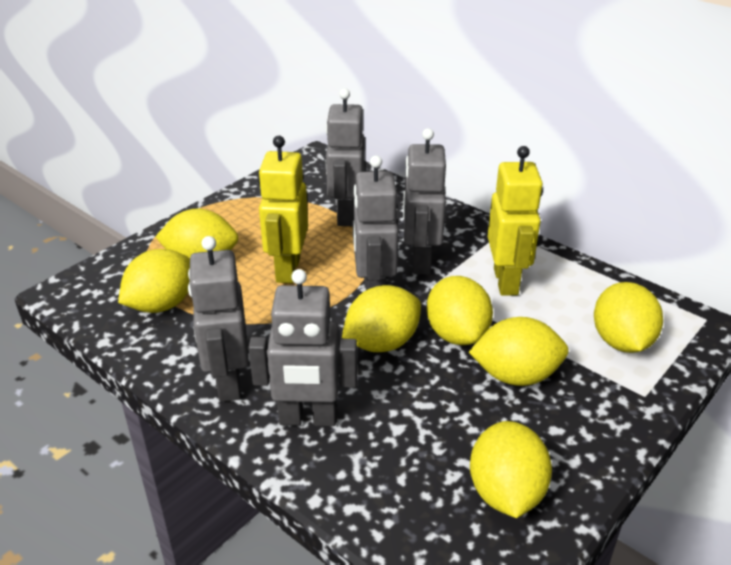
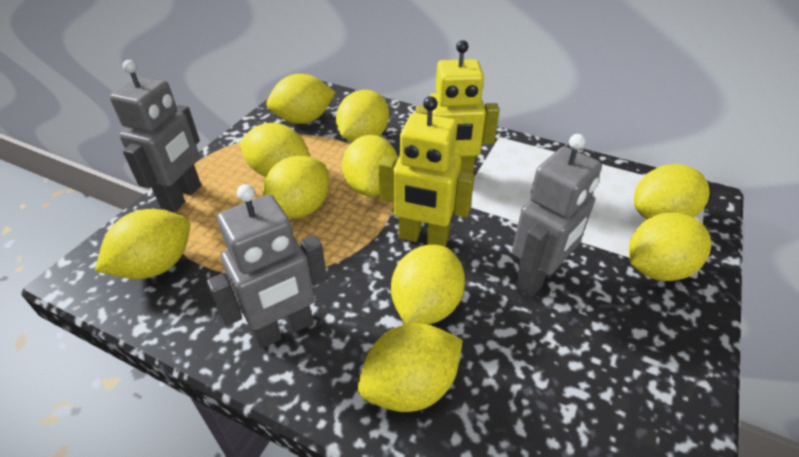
grey robot: [188,236,249,402] [248,269,357,426] [325,88,365,226] [353,156,399,290] [403,128,446,275] = 5 -> [110,60,201,212] [207,184,327,349] [512,134,602,297] = 3
yellow lemon: [118,249,190,313] [155,208,238,258] [342,285,421,352] [427,276,493,345] [469,317,568,386] [470,421,552,518] [594,282,663,353] = 7 -> [95,209,190,279] [239,123,310,177] [263,155,329,219] [266,74,336,124] [336,90,389,142] [342,135,398,196] [358,323,463,412] [391,245,465,325] [629,213,711,281] [634,164,710,219] = 10

